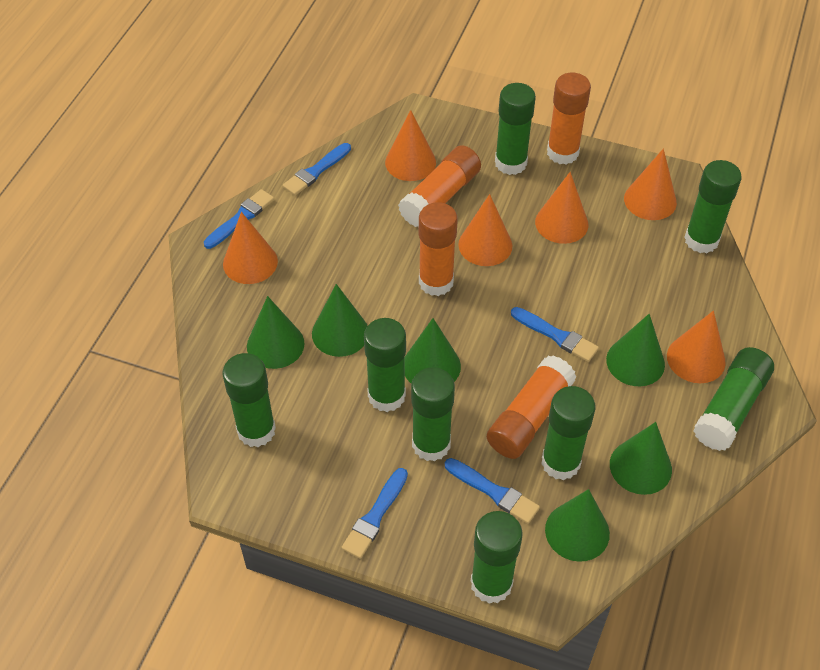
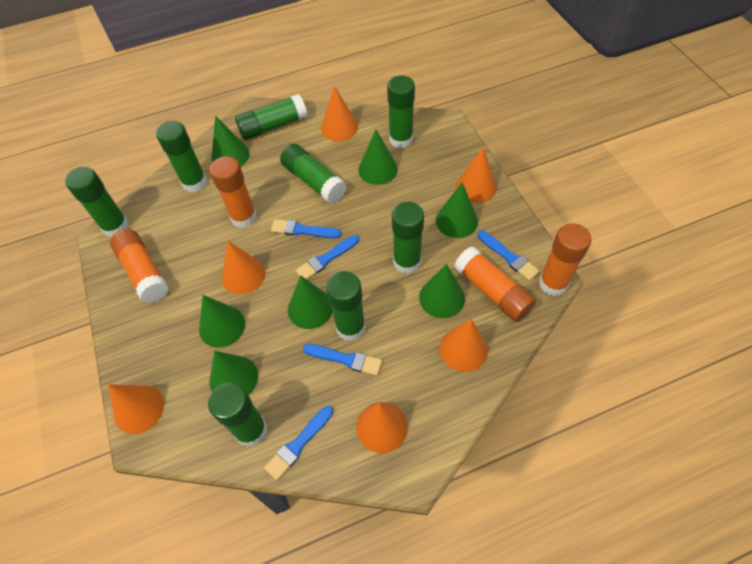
green cone: [247,296,304,369] [312,284,367,357] [405,318,461,384] [545,489,610,562] [606,314,665,386] [610,422,672,495] = 6 -> [199,295,245,348] [210,351,258,395] [211,115,250,167] [288,276,333,329] [358,130,398,185] [419,264,465,318] [436,182,478,238] = 7

